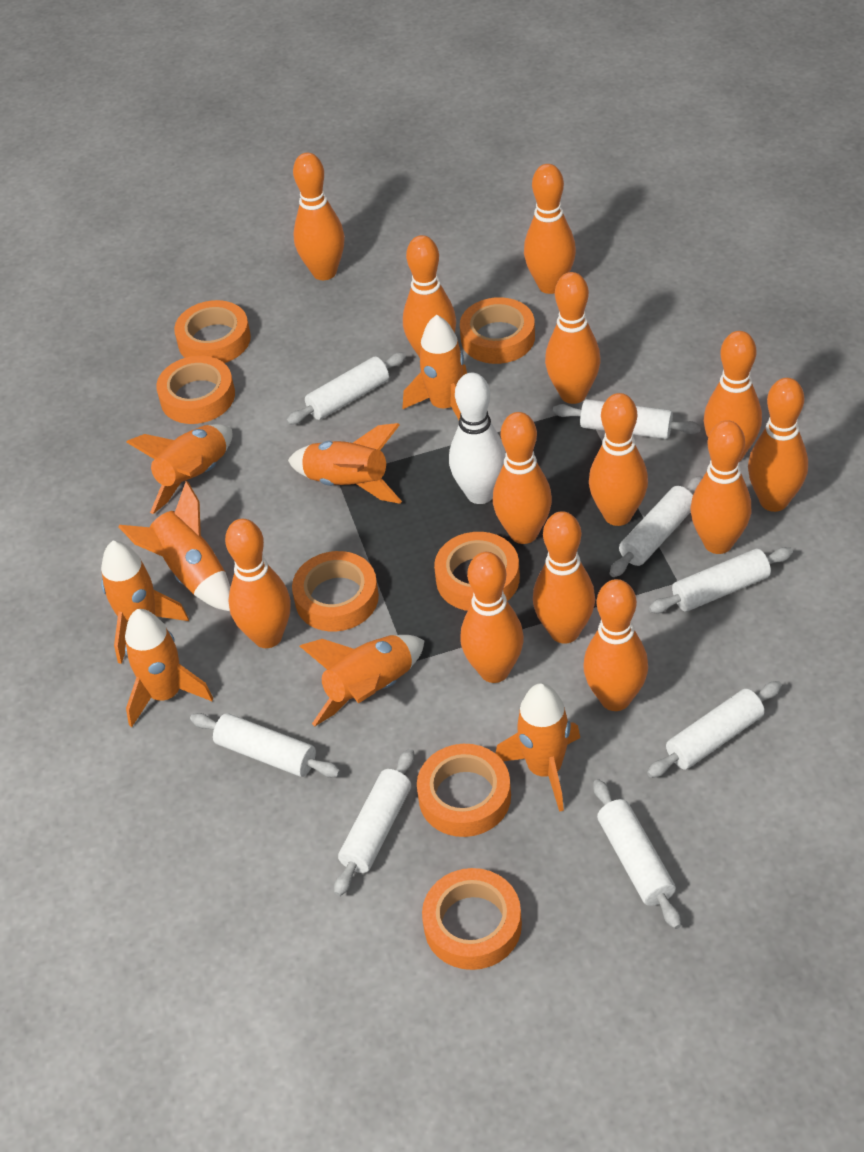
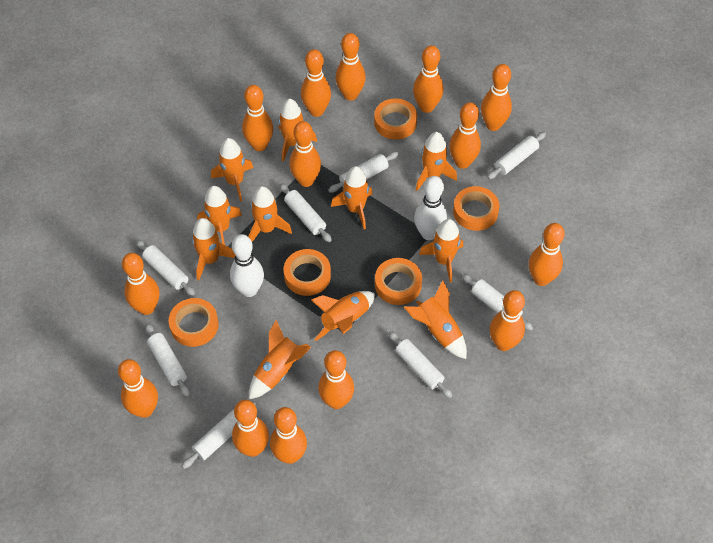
orange bowling pin: [225,519,291,648] [293,152,345,280] [403,235,456,358] [460,552,524,683] [493,412,552,544] [524,164,576,294] [533,511,595,644] [545,272,601,404] [583,579,648,711] [589,393,648,526] [691,420,751,554] [704,331,762,462] [748,378,808,512] = 13 -> [118,359,158,418] [122,253,159,315] [232,400,269,457] [242,85,273,151] [270,407,307,464] [289,121,321,187] [301,49,331,117] [318,350,354,409] [336,33,366,101] [413,45,443,113] [449,102,481,169] [481,64,512,131] [490,290,525,351] [529,223,564,286] = 14
orange rocket: [101,541,189,664] [119,481,230,611] [125,609,213,727] [126,424,232,514] [288,423,402,504] [300,635,425,727] [403,315,467,420] [496,683,580,812] = 8 -> [192,218,235,280] [197,186,242,245] [211,138,253,202] [248,186,292,242] [249,320,311,399] [278,98,317,162] [311,291,375,341] [331,166,372,229] [404,280,467,359] [416,132,457,191] [419,219,463,283] = 11
orange tape: [156,356,235,424] [174,300,251,363] [292,551,379,631] [417,744,511,837] [422,868,522,970] [434,532,520,611] [460,297,535,364] = 7 -> [169,298,219,347] [284,249,331,296] [374,98,417,140] [375,258,422,305] [453,186,500,231] = 5
white bowling pin: [449,373,506,504] = 1 -> [230,234,264,297] [414,176,447,240] = 2

